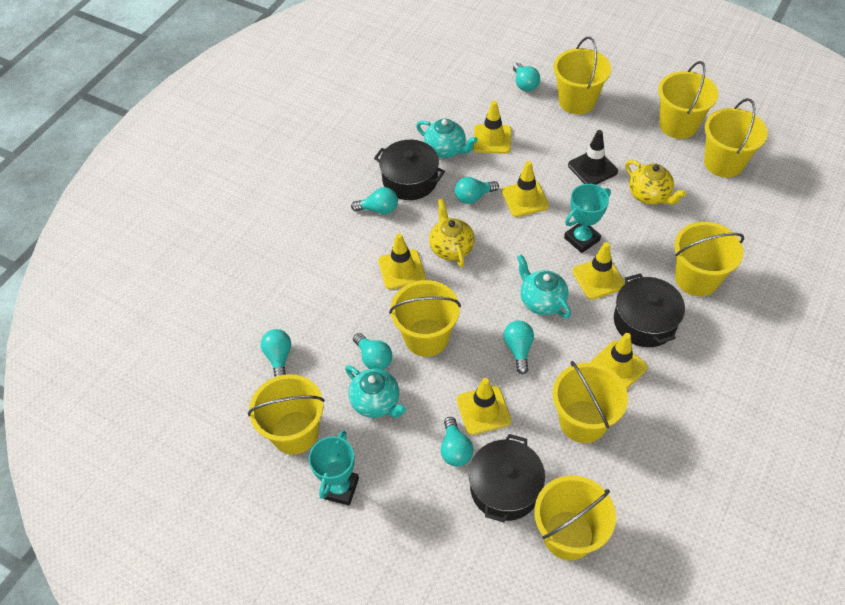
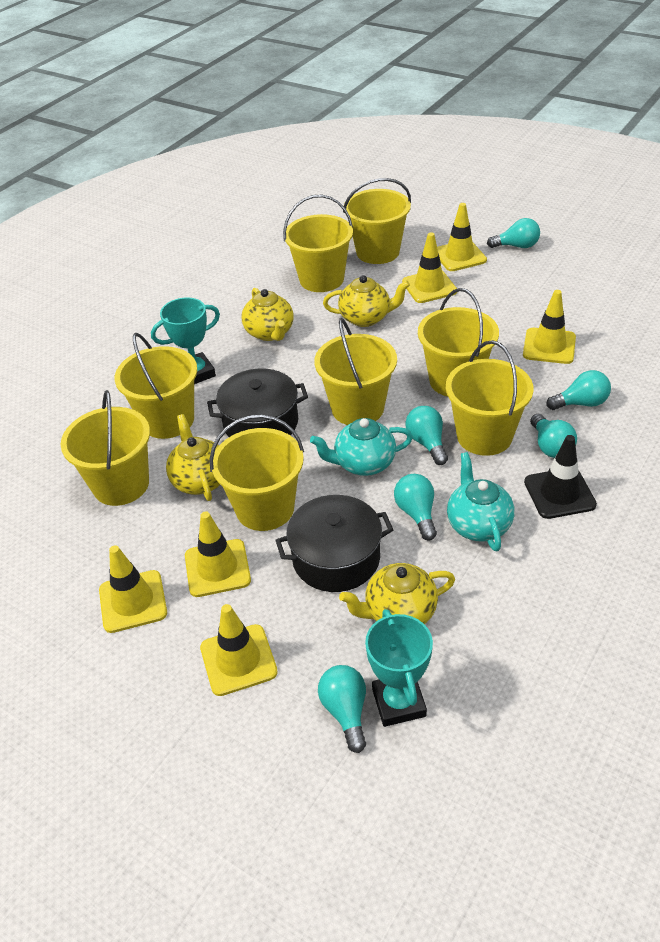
black pot: [374,140,445,200] [469,434,545,522] [614,273,685,347] = 3 -> [207,369,308,437] [275,495,393,592] = 2
turquoise light bulb: [261,329,291,377] [351,187,398,215] [353,333,392,370] [441,417,473,466] [455,177,499,204] [504,321,534,374] [513,63,540,92] = 7 -> [318,665,366,753] [394,474,437,541] [405,406,448,465] [487,218,540,248] [530,414,577,458] [546,370,611,410] = 6
turquoise teapot: [345,365,406,418] [416,119,478,158] [517,254,571,318] = 3 -> [310,418,413,476] [447,452,515,551] = 2
yellow teapot: [429,199,475,267] [625,160,686,205] = 2 -> [166,414,220,501] [242,288,294,341] [323,275,410,327] [339,563,455,624] = 4

